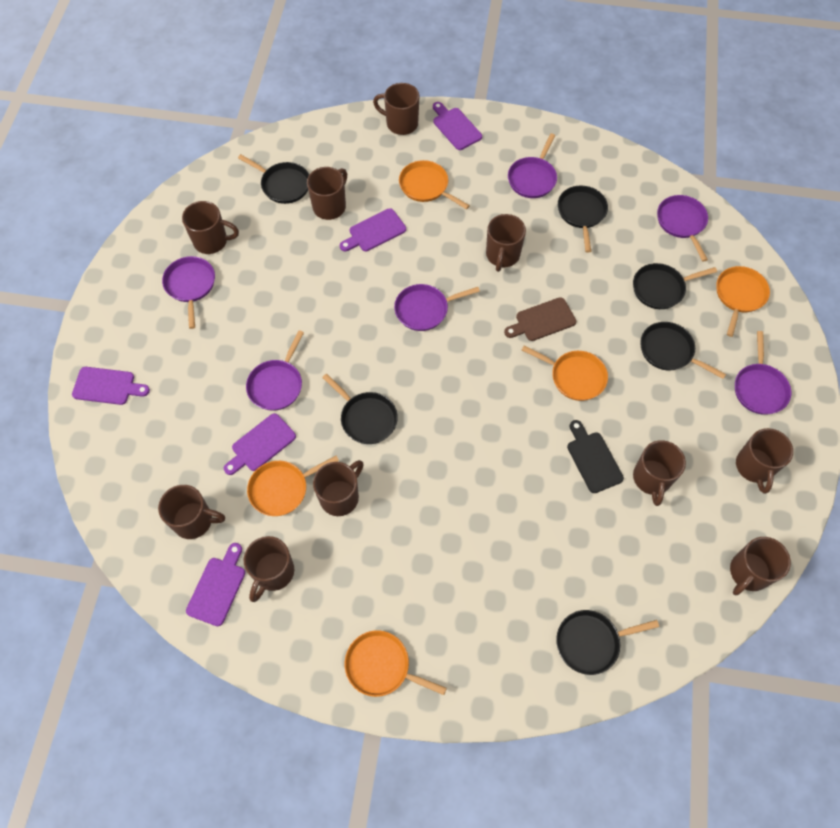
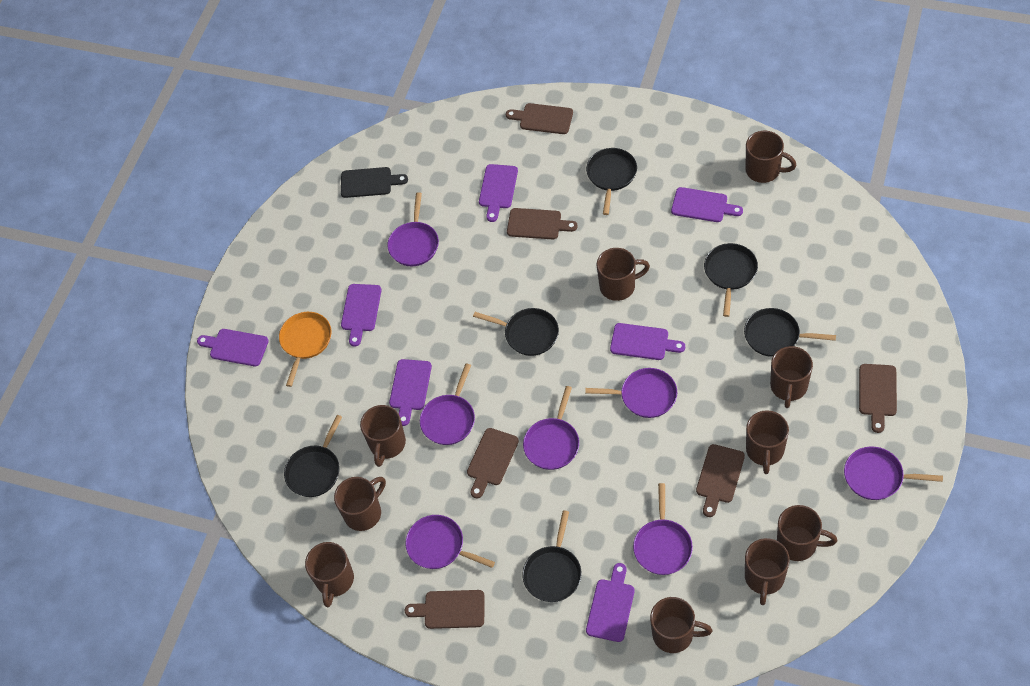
brown cutting board: [504,297,576,341] = 1 -> [404,590,485,629] [467,428,519,498] [506,103,573,134] [507,208,578,239] [696,444,745,517] [859,364,897,433] = 6
orange pan: [247,456,339,516] [345,630,447,697] [399,160,470,210] [522,346,608,401] [716,266,770,337] = 5 -> [279,312,331,387] = 1
purple cutting board: [72,367,150,405] [186,543,245,626] [224,413,296,475] [340,208,406,251] [433,102,482,150] = 5 -> [197,329,269,366] [341,284,382,347] [389,359,432,426] [479,164,518,222] [586,563,635,642] [610,323,685,360] [671,187,743,222] = 7
purple pan: [162,256,215,329] [246,331,304,411] [394,284,480,331] [508,133,557,198] [657,195,708,262] [735,331,791,415] = 6 -> [387,192,439,266] [405,515,495,569] [420,363,475,445] [523,386,579,470] [585,368,677,418] [633,483,693,575] [844,447,943,500] = 7

